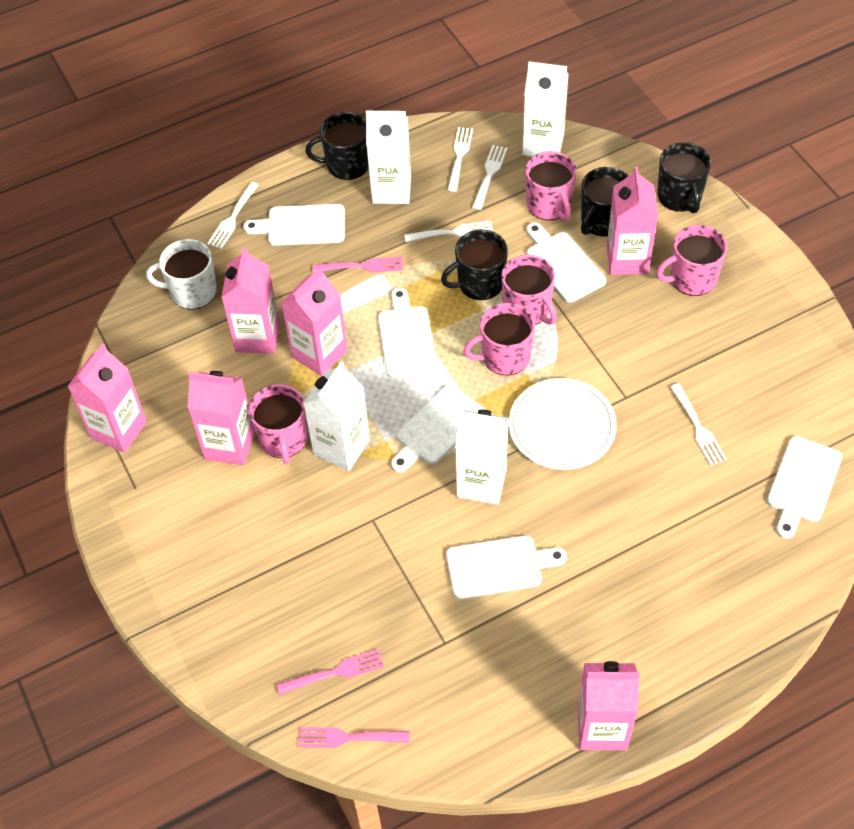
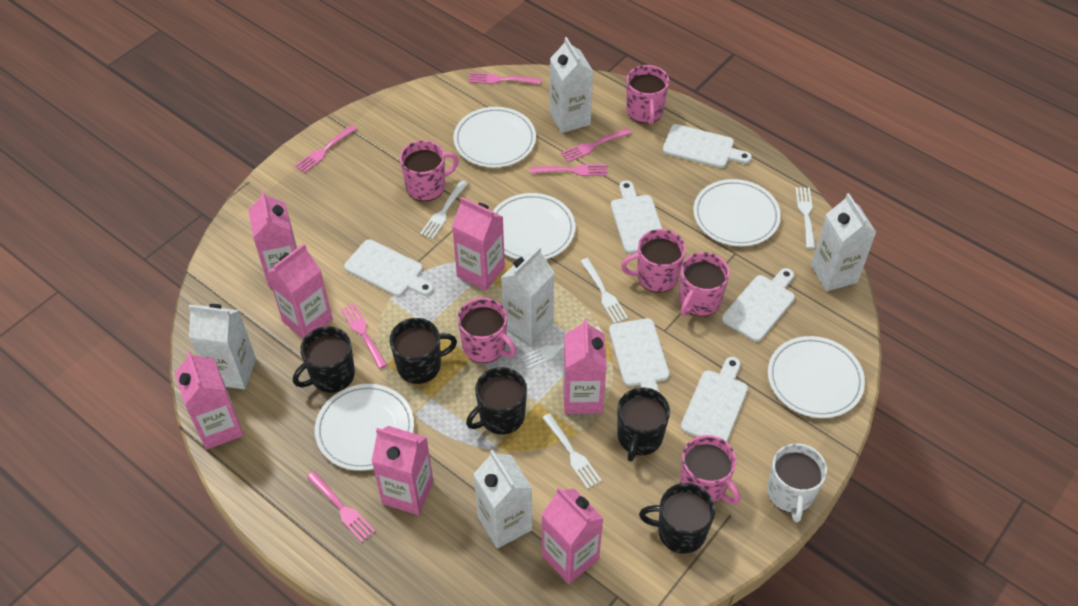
black mug: [306,112,369,180] [441,229,508,300] [581,167,628,237] [657,142,711,213] = 4 -> [293,326,355,393] [389,318,457,384] [466,367,527,435] [617,387,670,462] [639,483,715,554] = 5
pink carton: [67,344,147,453] [188,371,255,465] [221,247,280,354] [281,267,347,376] [578,661,640,750] [607,167,658,275] = 6 -> [175,351,243,450] [248,190,297,288] [267,244,333,339] [371,426,434,515] [452,197,505,291] [541,487,604,584] [563,318,607,414] = 7
pink fork: [277,649,385,695] [298,727,409,748] [313,257,403,272] = 3 -> [295,125,357,173] [307,471,375,542] [341,303,387,369] [469,72,541,85] [530,164,607,176] [561,128,632,162] = 6
pink mug: [249,384,308,465] [463,303,535,376] [501,255,557,325] [525,151,576,221] [656,225,727,296] = 5 -> [400,140,459,201] [457,298,516,363] [621,229,686,292] [626,65,669,125] [679,252,730,316] [680,435,740,504] = 6
white carton: [303,361,370,471] [366,111,411,204] [455,409,509,505] [522,61,569,157] = 4 -> [189,304,256,389] [474,450,532,549] [501,247,555,345] [550,37,593,133] [811,193,877,291] = 5
white plate: [509,378,617,470] = 1 -> [315,384,414,471] [453,107,536,168] [493,193,575,259] [693,179,781,247] [768,336,865,418] = 5

